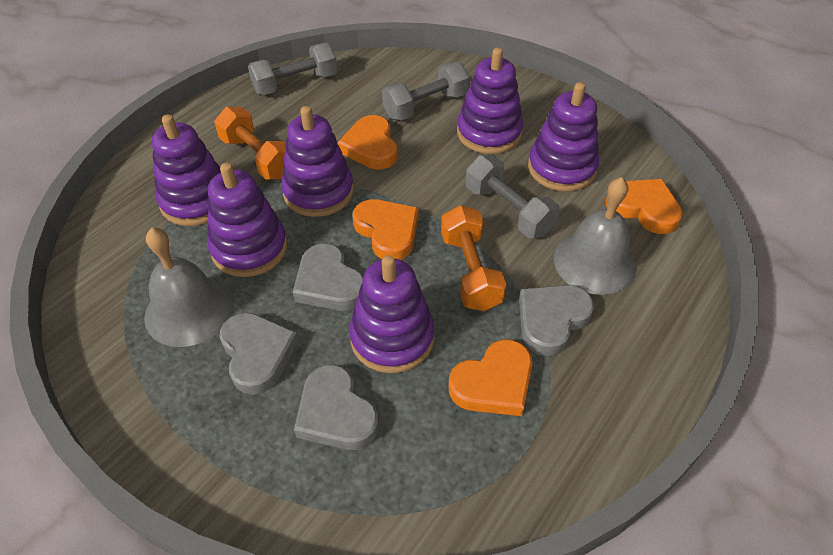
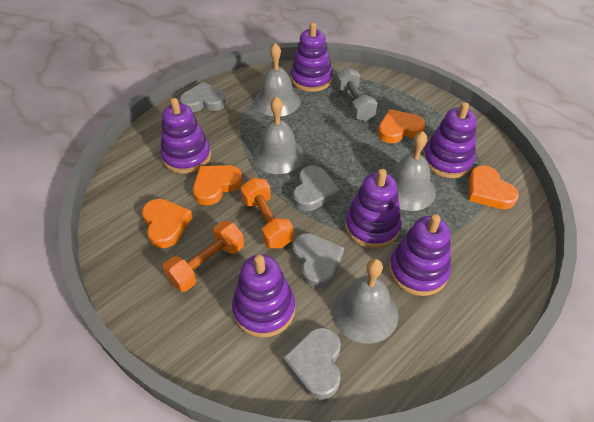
grey bell: [144,227,233,347] [554,177,636,295] = 2 -> [253,97,304,174] [254,43,301,117] [332,259,399,344] [389,131,436,211] = 4
grey dumbbell: [248,43,337,95] [382,62,469,120] [465,155,560,238] = 3 -> [336,67,378,121] = 1

